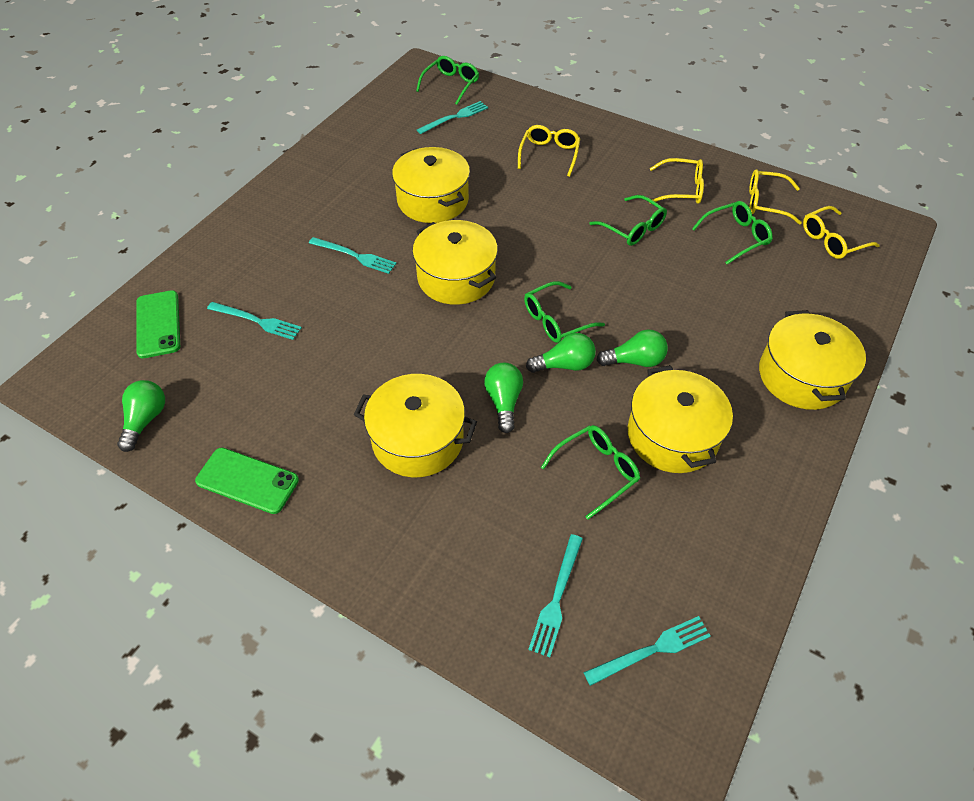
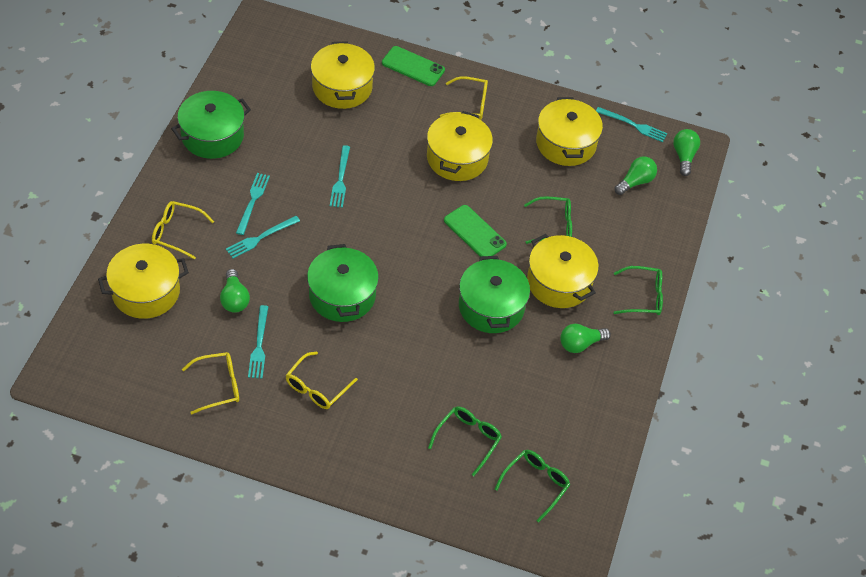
green glasses: [416,56,479,105] [524,281,605,343] [541,425,640,519] [589,195,667,246] [692,201,773,264] = 5 -> [428,407,502,476] [495,450,570,523] [524,197,572,244] [614,266,663,315] = 4
green pot: none = 0 -> [171,91,251,159] [307,244,379,322] [459,256,530,333] = 3

